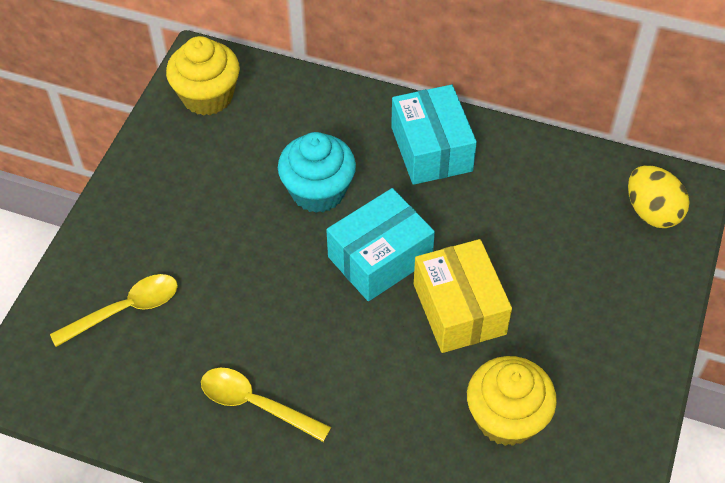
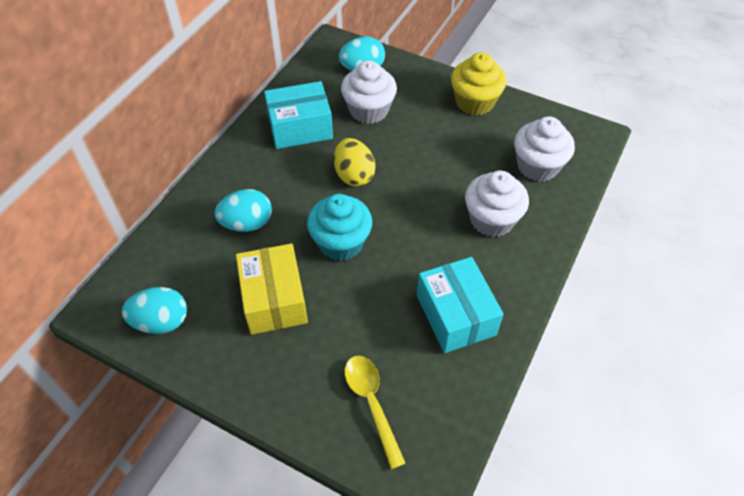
turquoise egg: none = 0 -> [122,287,187,334] [215,189,272,232] [339,36,385,71] = 3
white cupcake: none = 0 -> [341,61,397,124] [465,170,529,237] [514,117,575,182] = 3
yellow cupcake: [166,36,240,116] [467,356,557,446] = 2 -> [451,52,507,116] = 1
yellow spoon: [50,274,178,347] [201,368,331,442] = 2 -> [345,356,406,469] = 1

